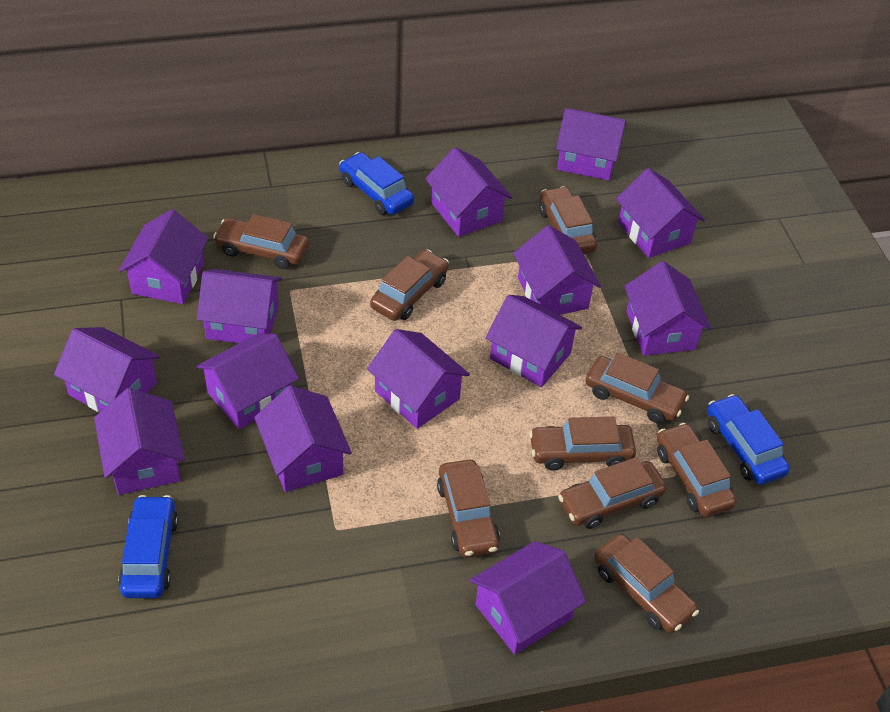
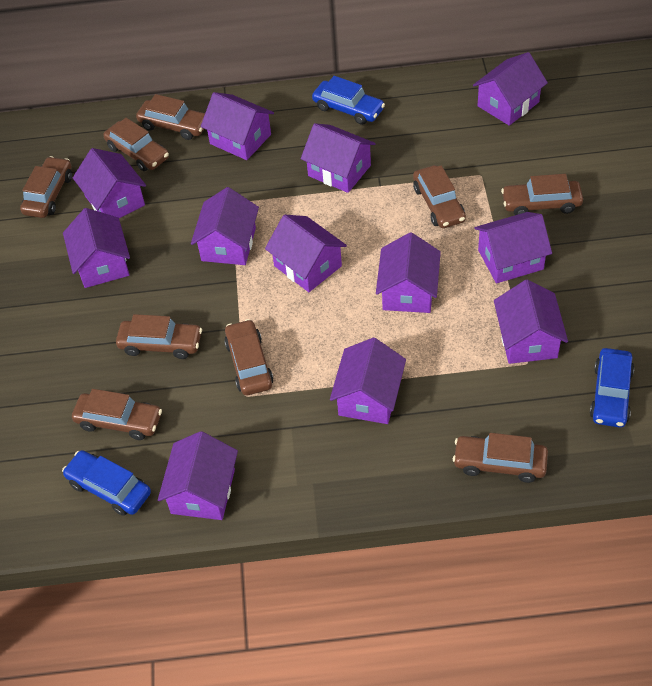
purple house: [54,327,160,412] [94,388,185,495] [119,209,209,304] [196,334,299,429] [197,269,282,343] [254,385,352,492] [367,329,470,429] [425,147,512,237] [470,541,586,655] [485,295,582,387] [513,225,601,315] [556,108,626,180] [616,168,705,258] [624,261,711,356] = 14 -> [63,208,130,288] [73,148,146,218] [158,431,238,520] [191,187,259,265] [201,92,274,160] [265,215,347,292] [301,123,376,193] [330,337,406,424] [376,232,441,313] [473,52,548,126] [474,212,552,283] [494,280,568,364] = 12

